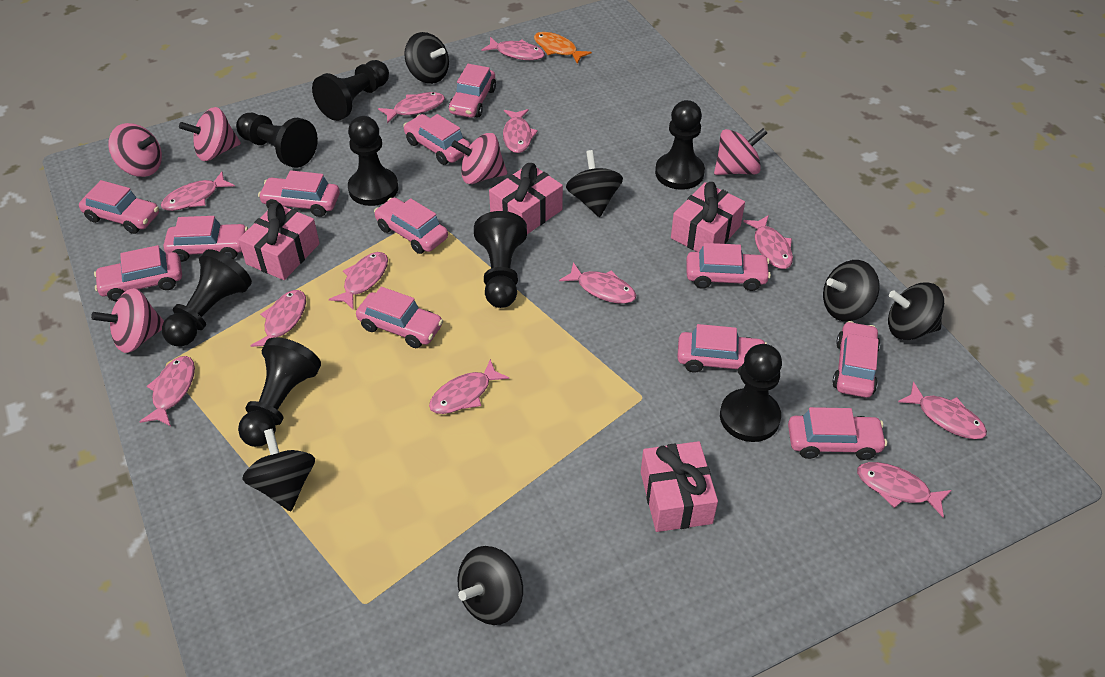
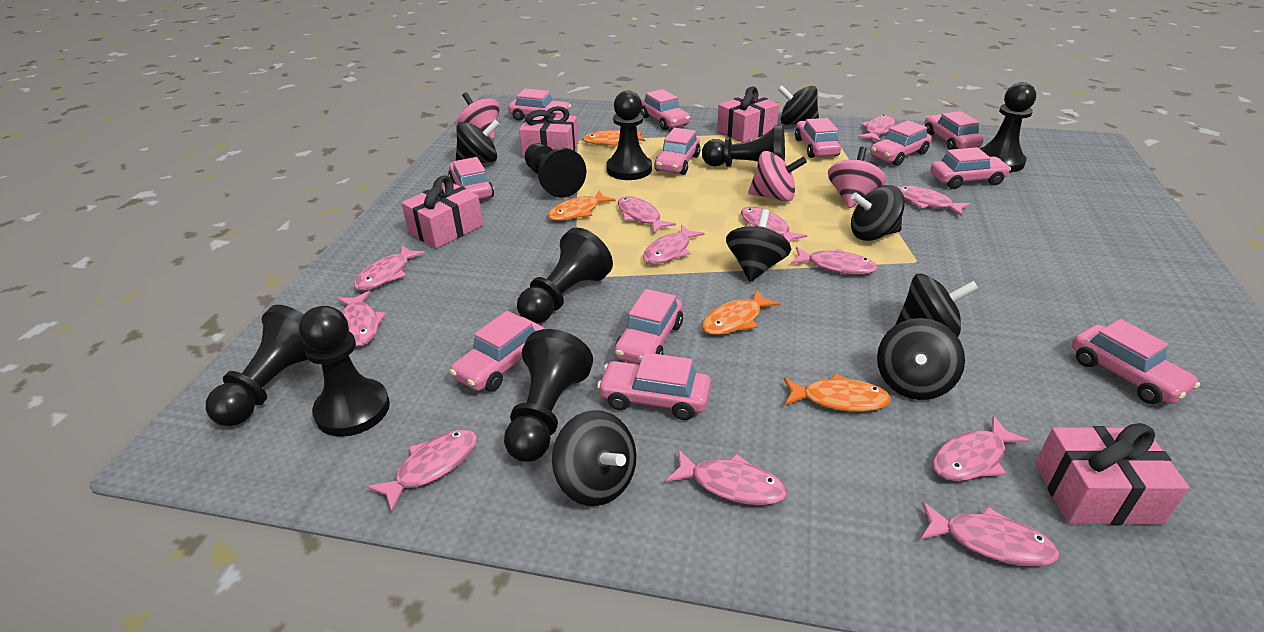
black spinning top: [242,428,315,511] [404,32,449,84] [458,546,523,625] [566,150,623,217] [823,260,880,321] [888,283,944,340] = 6 -> [456,120,499,163] [552,410,637,506] [726,209,791,282] [778,85,819,125] [851,185,905,241] [877,318,965,400] [895,274,979,337] = 7
orange fish: [534,32,592,64] = 1 -> [548,190,616,221] [583,130,645,146] [702,289,780,335] [784,374,891,412] = 4
pink spinning top: [91,288,164,353] [108,123,162,177] [179,107,241,161] [451,133,507,184] [714,128,767,175] = 5 -> [457,92,500,139] [748,151,807,202] [828,147,886,208] = 3

